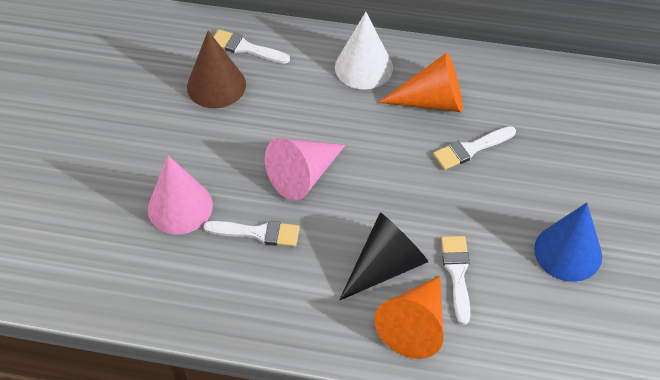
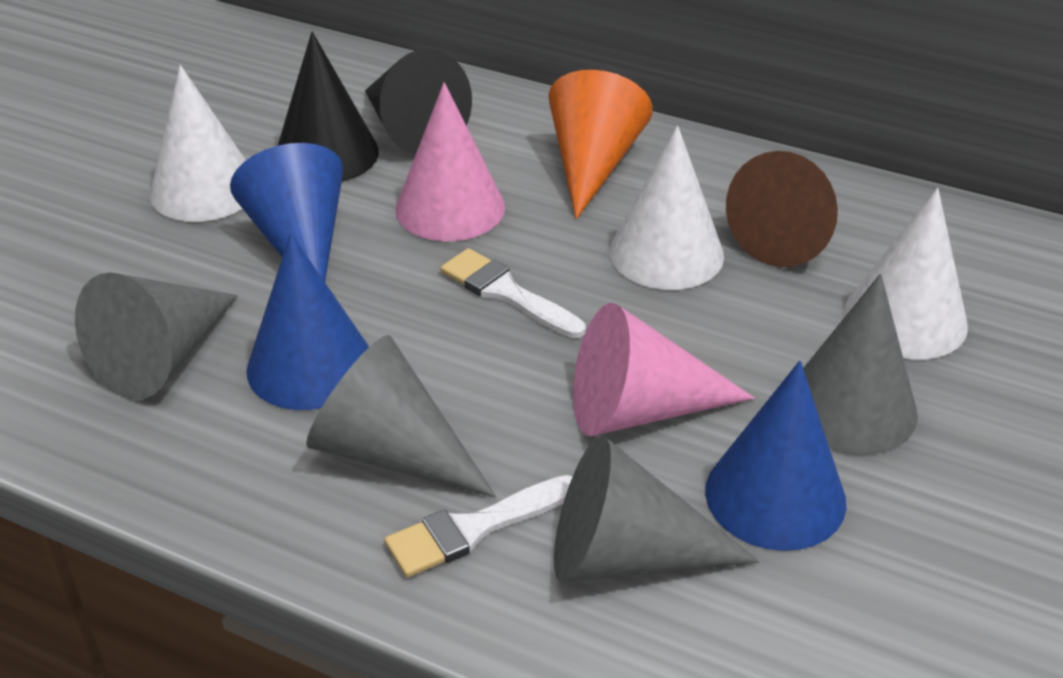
black cone: [339,213,428,301] = 1 -> [277,32,379,182] [365,49,472,155] = 2
blue cone: [534,203,602,282] = 1 -> [230,143,343,282] [247,233,369,410] [705,361,846,551] = 3
grey cone: none = 0 -> [75,272,238,400] [306,335,496,497] [554,436,760,582] [803,274,918,455] = 4
orange cone: [374,276,443,359] [378,53,463,112] = 2 -> [549,70,653,219] = 1
white brush: [204,221,300,247] [214,29,290,64] [433,126,516,170] [441,236,470,325] = 4 -> [384,475,573,578] [440,248,586,338] = 2
white cone: [335,12,393,89] = 1 -> [150,65,246,222] [610,125,724,290] [844,188,968,359] = 3

